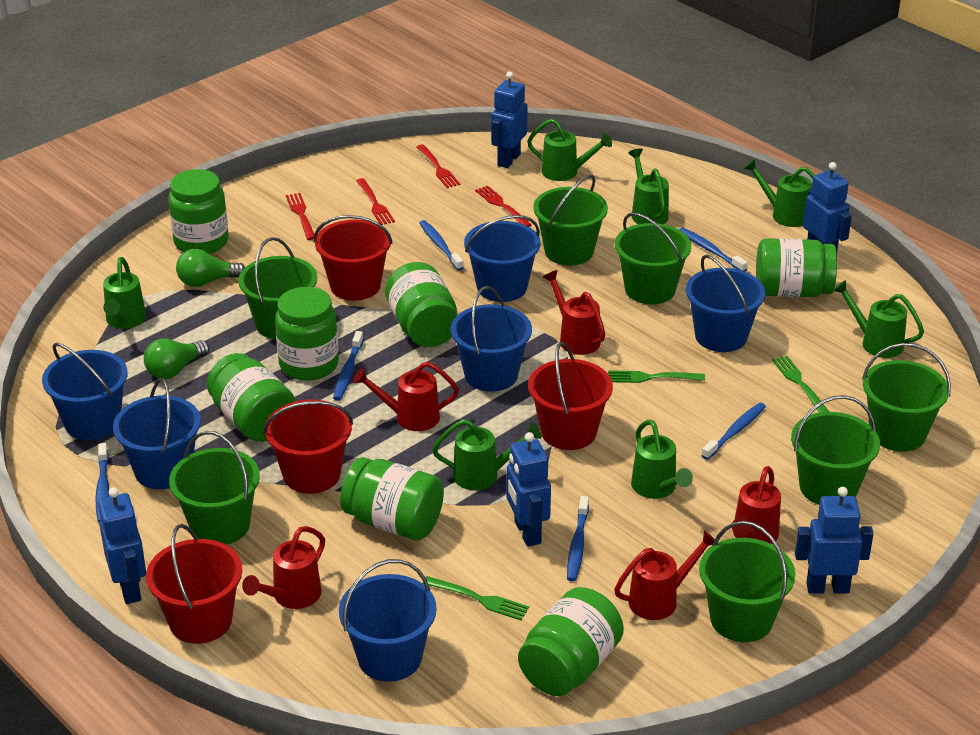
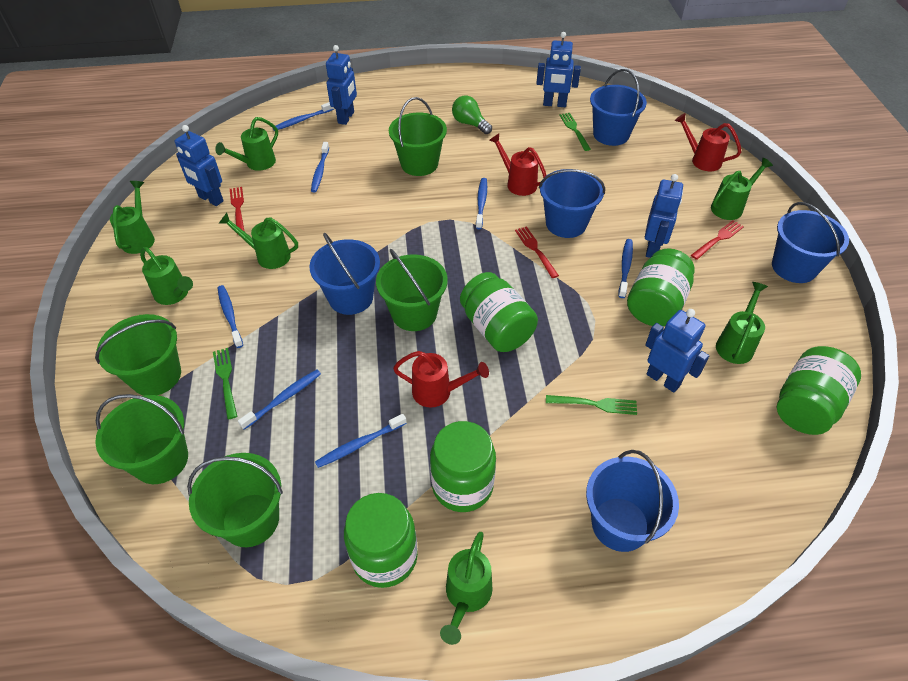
blue bucket: [42,343,128,440] [113,378,201,489] [339,559,437,682] [451,286,532,392] [464,215,541,302] [686,255,765,352] = 6 -> [309,232,380,315] [539,169,605,238] [586,450,679,552] [590,69,647,146] [772,202,849,283] = 5
blue toothbrush: [95,443,109,523] [333,331,363,401] [419,220,464,271] [567,496,589,581] [679,227,748,272] [701,403,766,460] = 6 -> [218,285,243,348] [238,370,321,430] [273,102,334,131] [311,142,329,193] [315,414,407,468] [476,178,487,229] [618,239,633,298] = 7
green bucket: [169,431,260,545] [238,237,317,339] [533,174,608,266] [615,212,691,304] [699,521,795,642] [791,395,880,505] [862,343,951,452] = 7 -> [95,314,181,396] [95,394,188,484] [187,453,283,547] [376,249,448,331] [389,97,447,176] = 5
green jar: [168,169,229,254] [207,353,296,442] [275,287,339,381] [340,457,444,540] [385,262,458,347] [518,587,624,696] [756,238,837,297] = 7 -> [344,493,418,588] [430,421,496,512] [460,272,538,352] [627,248,695,326] [777,346,861,435] = 5
green light bulb: [144,338,209,379] [176,249,245,287] = 2 -> [452,96,492,134] = 1
red bucket: [146,524,242,644] [263,399,353,494] [314,215,393,301] [528,342,613,450] = 4 -> none = 0
red fork: [286,193,314,240] [356,178,395,225] [417,144,460,188] [475,186,532,227] = 4 -> [230,187,245,232] [515,226,559,278] [691,220,744,260] = 3
red watering can: [242,526,325,609] [353,362,459,431] [543,270,605,355] [614,530,715,620] [732,466,781,544] = 5 -> [393,351,489,408] [489,134,547,196] [675,113,741,171] = 3

